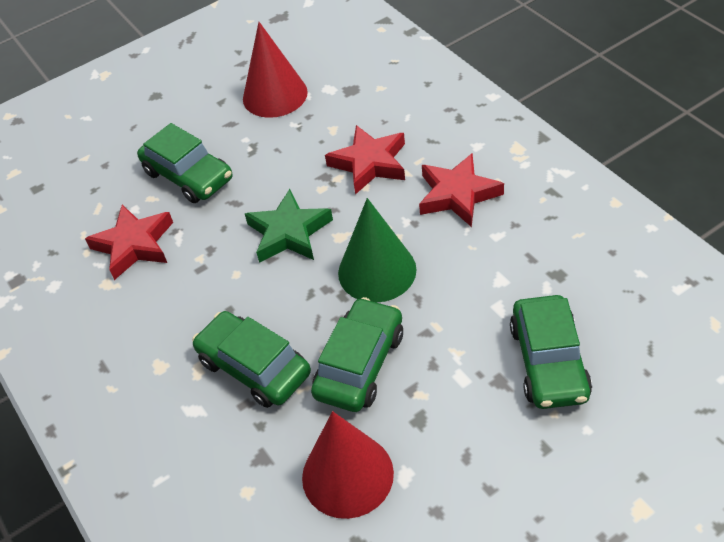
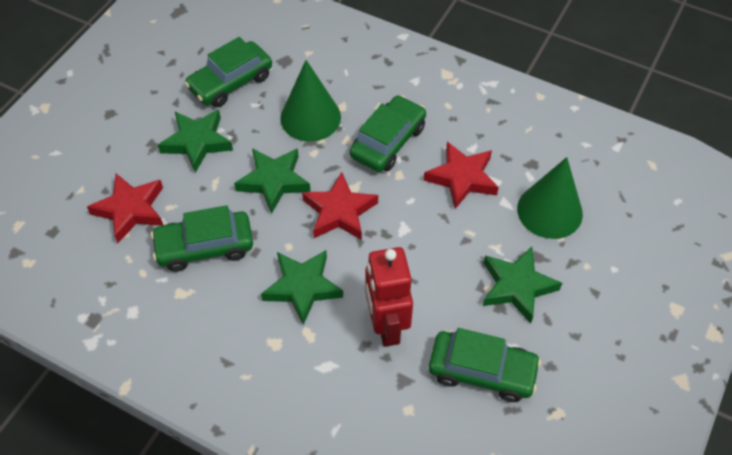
green cone: [338,198,417,303] = 1 -> [280,60,341,142] [517,157,583,239] = 2
green star: [245,189,333,263] = 1 -> [158,110,233,173] [234,148,311,214] [261,250,343,325] [483,247,562,324] = 4
red cone: [243,22,308,118] [302,411,394,519] = 2 -> none = 0
red robot: none = 0 -> [366,247,413,347] = 1

